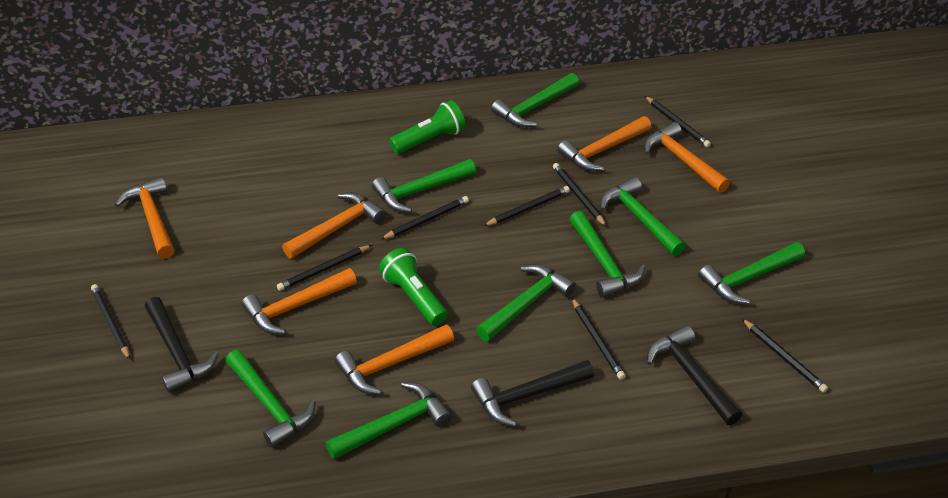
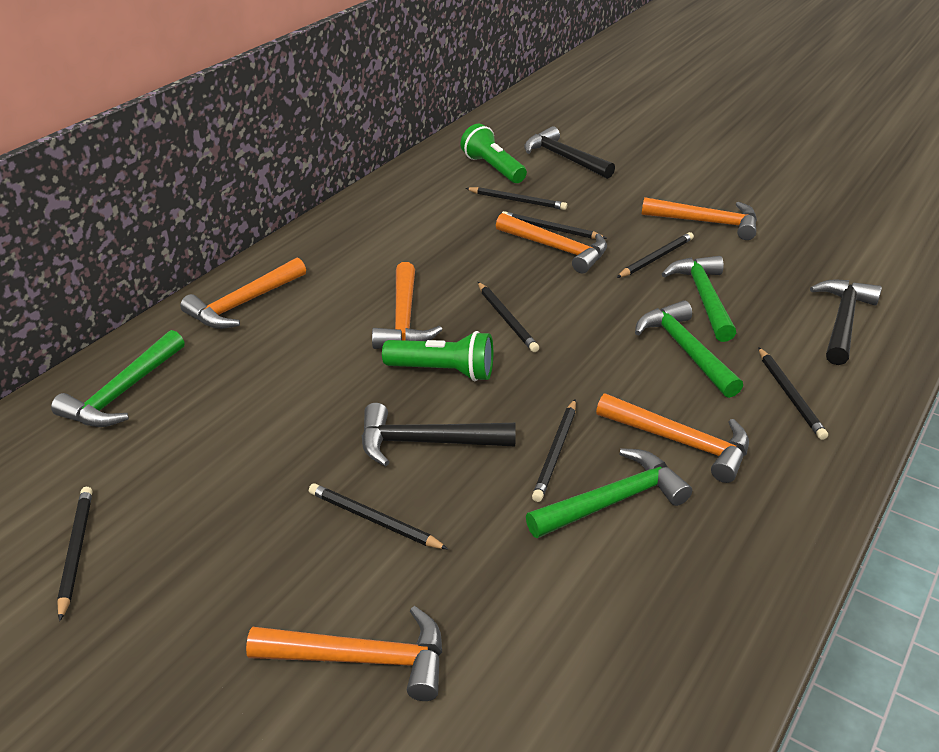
green hammer: [226,350,316,448] [325,382,452,459] [372,159,476,212] [476,264,576,341] [491,73,579,127] [569,211,646,298] [600,177,686,256] [698,242,805,304] = 8 -> [51,330,185,427] [526,448,692,538] [635,300,743,398] [662,256,736,342] = 4

